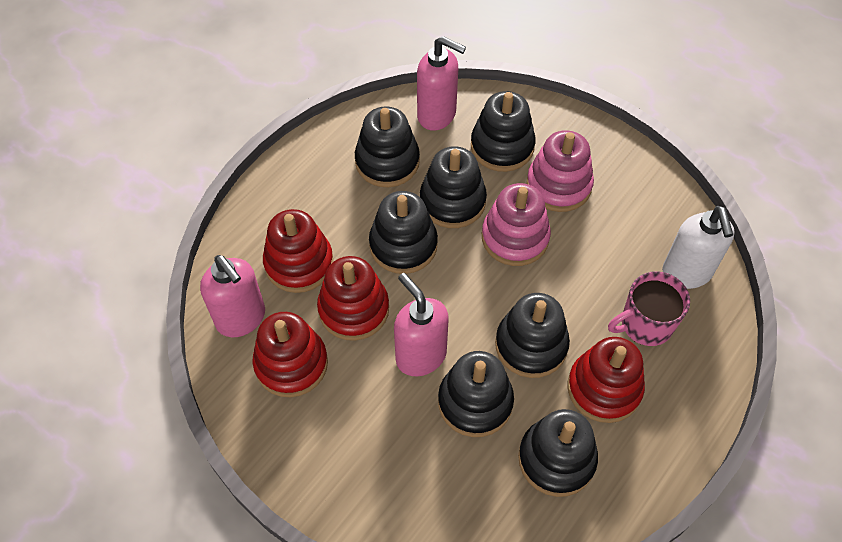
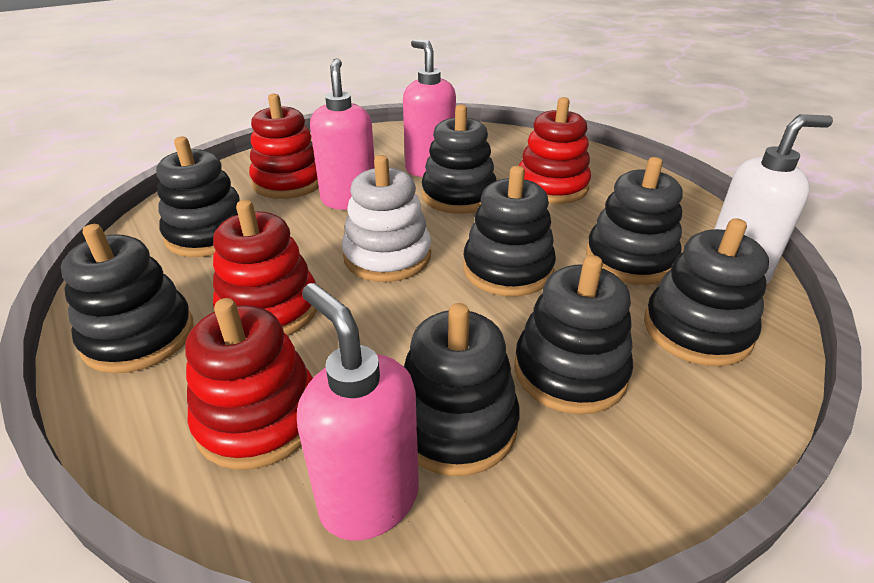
black stacking toy: [355,107,420,188] [369,191,438,274] [420,146,487,228] [438,351,514,437] [471,91,536,172] [495,293,570,378] [518,409,598,497] = 7 -> [61,224,193,374] [156,137,240,257] [404,303,520,476] [422,105,497,214] [463,166,556,296] [514,255,633,414] [586,157,683,285] [644,218,769,366] = 8
pink mug: [608,271,690,346] = 1 -> none = 0
pink stacking toy: [482,183,551,266] [526,130,594,212] = 2 -> none = 0
white stacking toy: none = 0 -> [342,155,431,282] = 1

